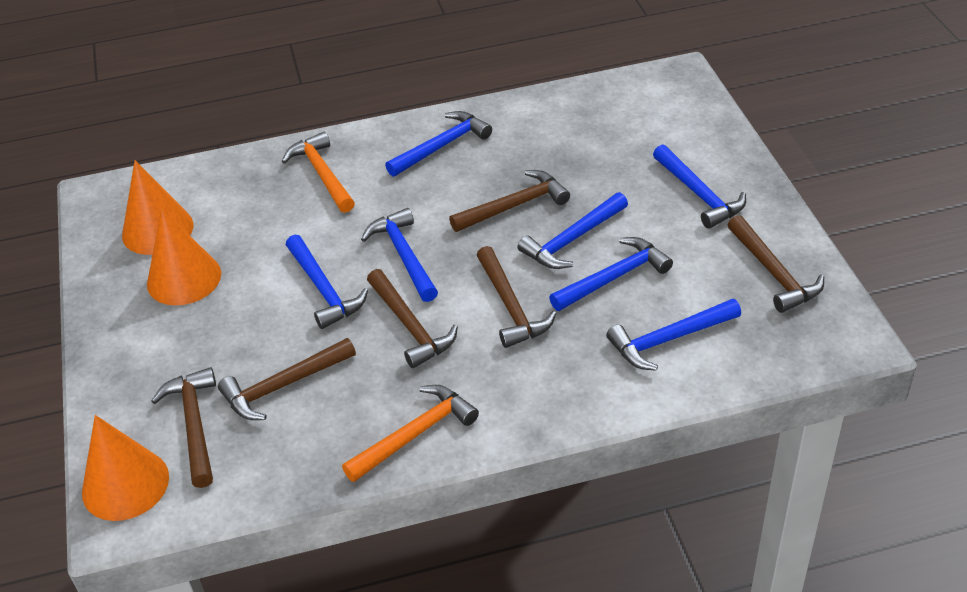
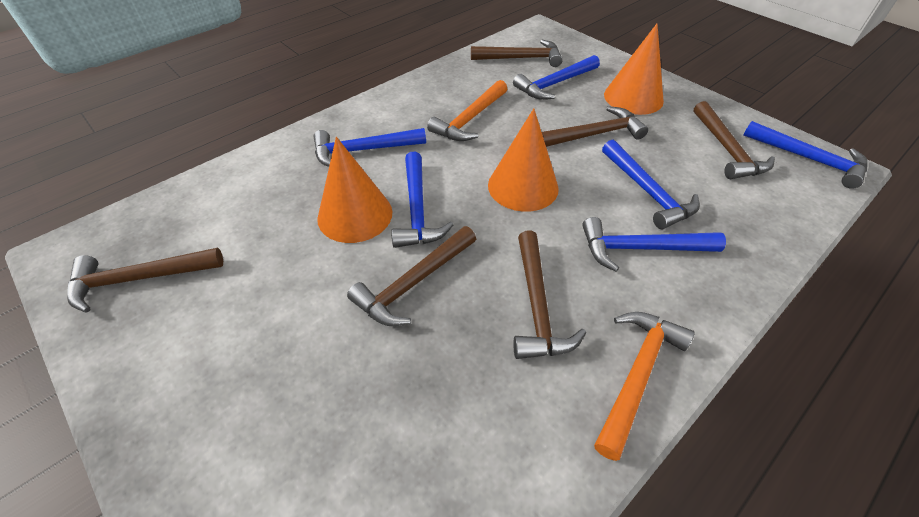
blue hammer: [286,235,368,329] [361,208,438,302] [385,111,492,177] [518,192,628,269] [549,237,673,311] [606,299,741,371] [653,144,746,229] = 7 -> [314,128,426,167] [391,152,453,248] [513,55,600,100] [582,217,726,272] [602,140,700,229] [743,121,867,189] = 6

